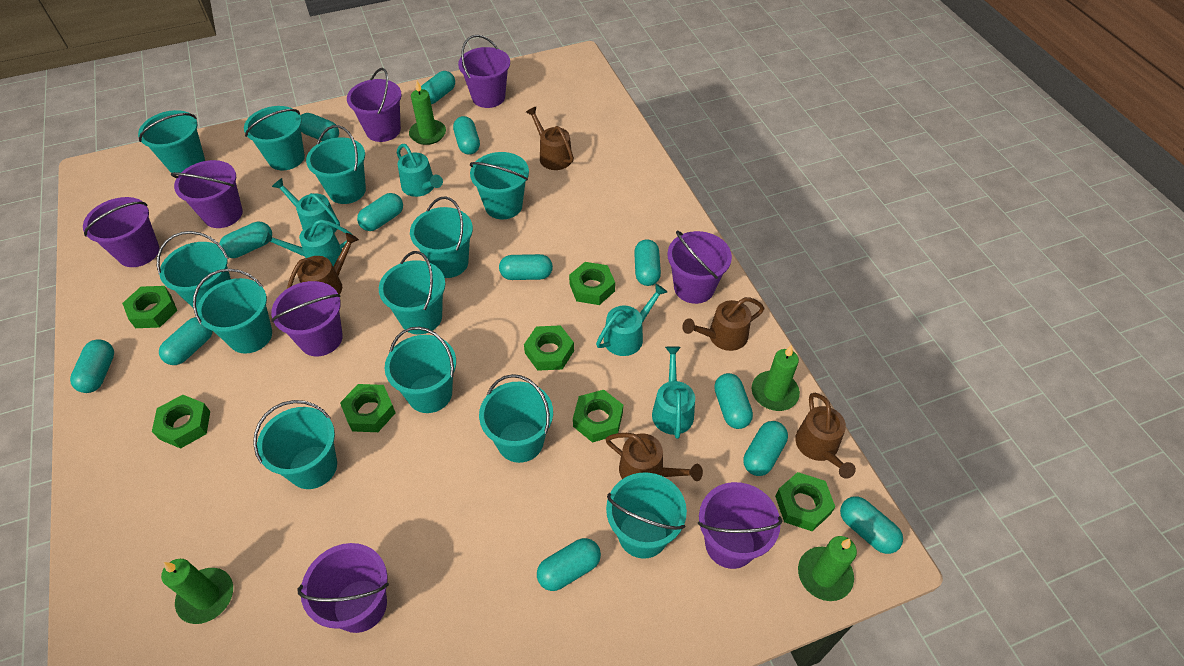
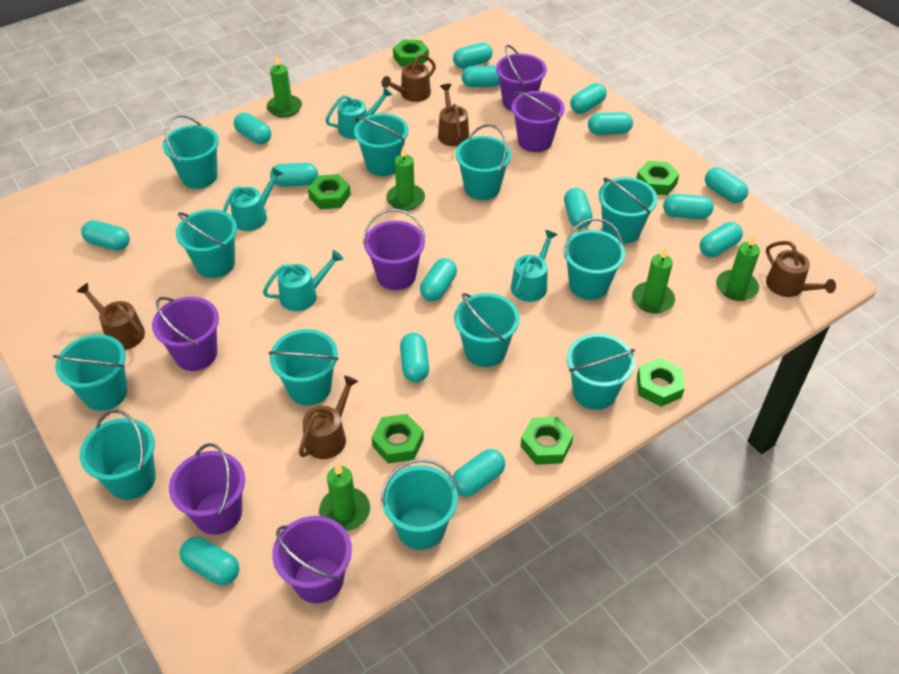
green candle: [161,559,233,624] [409,81,446,145] [752,345,800,411] [798,536,857,601] = 4 -> [267,55,302,117] [319,463,370,531] [386,146,425,211] [632,247,675,314] [716,234,760,301] = 5
green nut: [122,286,177,328] [152,395,210,449] [340,384,395,432] [524,325,574,371] [569,262,615,305] [573,390,623,443] [775,472,835,531] = 7 -> [308,174,351,209] [371,414,424,463] [393,39,429,67] [520,417,573,465] [636,161,679,195] [637,358,685,407] = 6
purple bucket: [83,197,159,267] [171,160,243,228] [271,281,343,356] [298,543,389,633] [347,68,402,142] [458,35,510,108] [667,230,732,304] [698,482,783,569] = 8 -> [152,297,219,371] [169,443,245,535] [272,516,352,603] [363,209,425,290] [496,45,547,111] [511,91,565,152] = 6
turquoise capsule: [70,339,114,393] [159,317,213,365] [219,222,272,258] [300,113,339,141] [357,193,403,231] [421,71,455,104] [453,116,480,155] [499,254,553,280] [537,538,601,591] [634,239,661,286] [714,373,753,429] [743,421,788,476] [840,496,903,554] = 13 -> [81,220,130,251] [180,537,239,585] [234,113,271,144] [270,163,318,187] [400,333,429,382] [420,258,457,301] [453,43,492,68] [453,449,505,497] [462,66,500,87] [564,188,592,228] [570,83,607,114] [588,112,633,135] [663,194,713,219] [700,222,743,257] [705,167,748,203] = 15
turquoise watering can: [262,219,353,266] [272,178,340,233] [397,144,443,197] [596,284,667,356] [652,346,695,439] = 5 -> [222,167,284,231] [263,250,343,311] [325,87,392,139] [511,230,558,302] = 4

